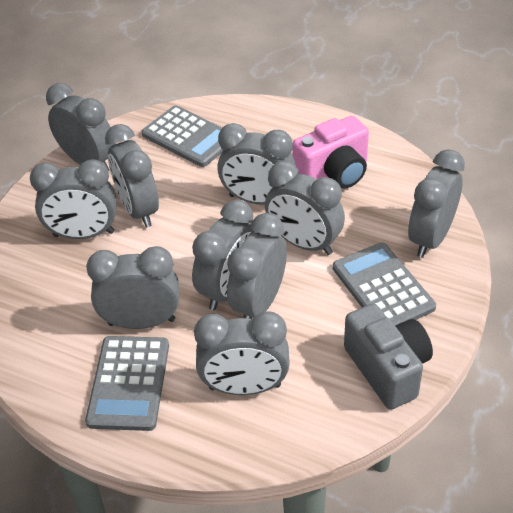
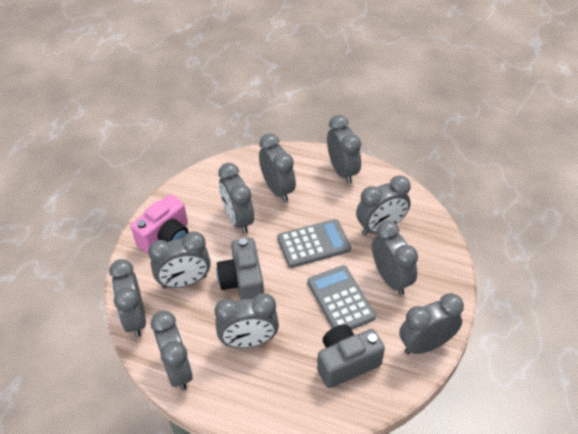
grey calculator: [85,336,169,431] [142,105,223,167] [333,243,436,326] = 3 -> [277,219,351,268] [307,265,376,330] = 2
grey camera: [344,303,433,409] = 1 -> [217,238,264,300] [317,324,385,388] = 2

